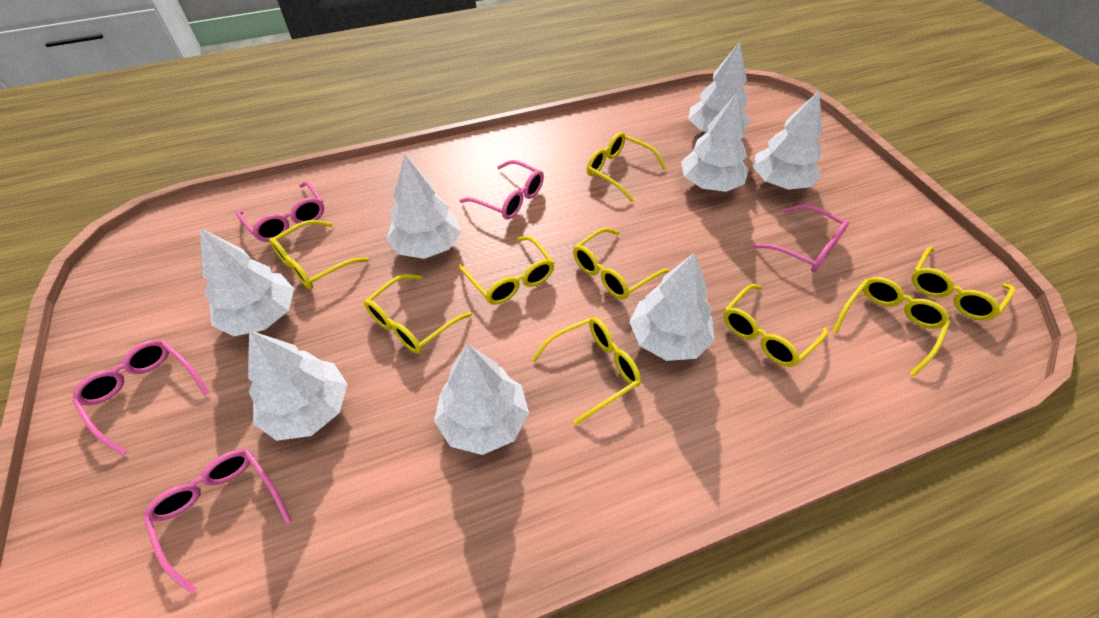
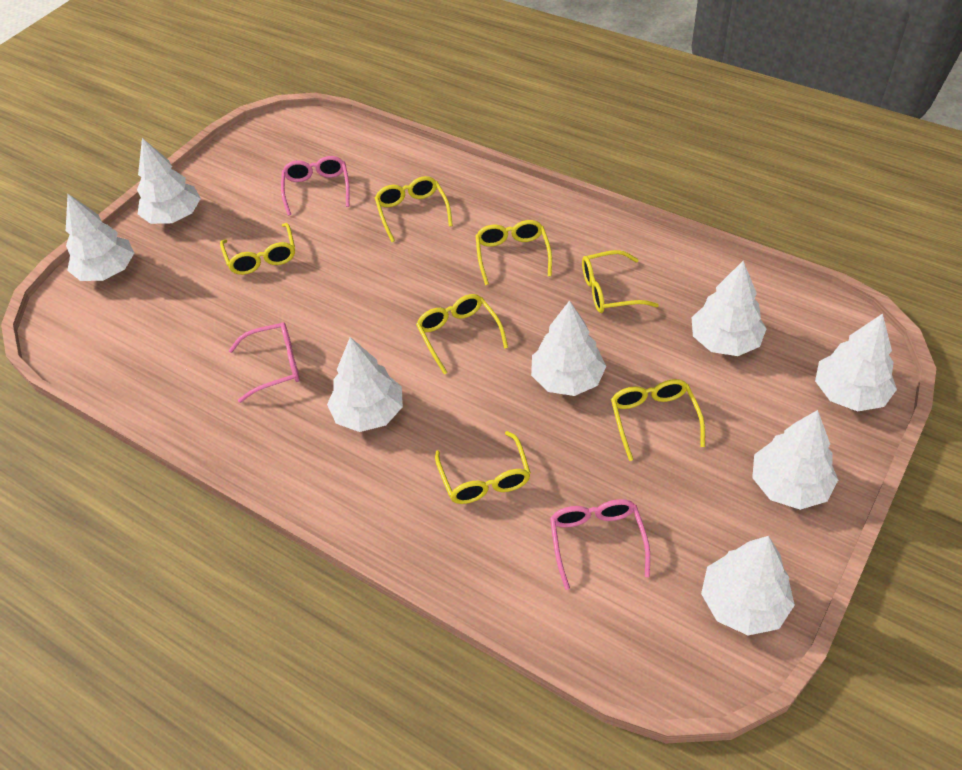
pink glasses: [72,340,209,456] [143,449,292,594] [236,181,324,242] [459,160,544,220] [753,205,849,272] = 5 -> [228,322,300,403] [281,156,350,216] [550,499,650,590] = 3
yellow glasses: [269,220,369,289] [364,274,472,353] [458,236,555,305] [531,317,641,425] [573,228,669,299] [587,132,667,202] [723,284,828,367] [832,277,950,377] [911,246,1015,320] = 9 -> [220,223,295,275] [375,176,453,242] [416,294,508,375] [435,431,531,504] [475,220,552,285] [582,250,659,313] [611,379,705,461] = 7

